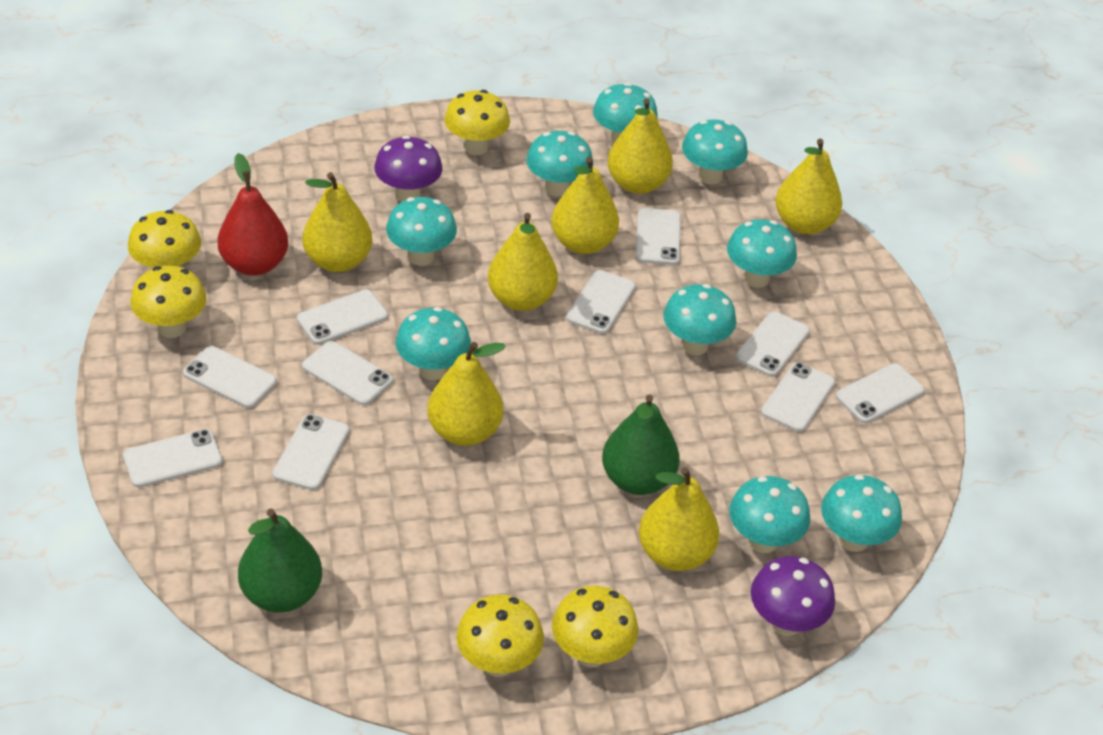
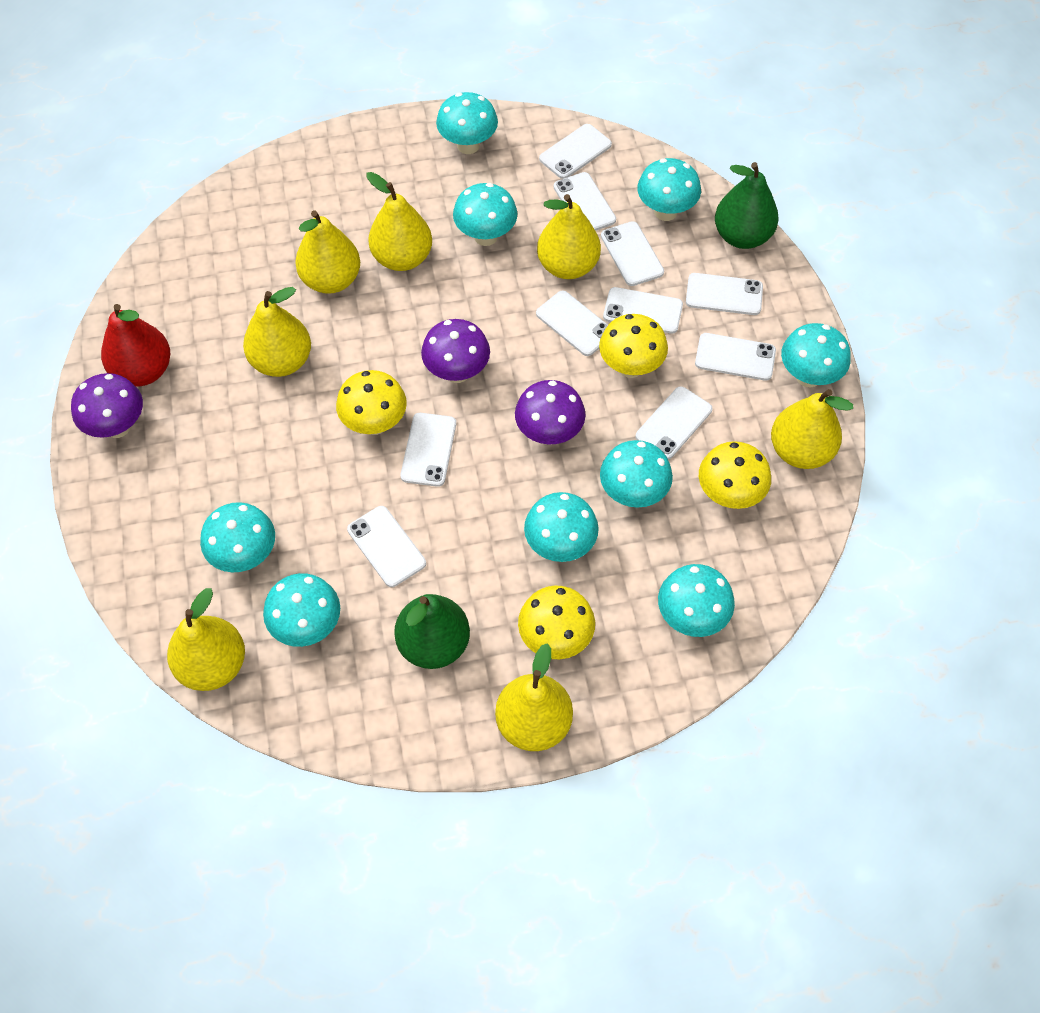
purple mushroom: [374,135,443,202] [751,556,835,636] = 2 -> [71,373,143,438] [421,319,490,383] [515,380,586,445] = 3
yellow mushroom: [128,210,201,268] [131,266,206,338] [444,90,510,155] [456,595,544,677] [552,586,638,667] = 5 -> [336,370,407,435] [518,585,595,659] [599,314,668,378] [699,441,771,509] = 4

